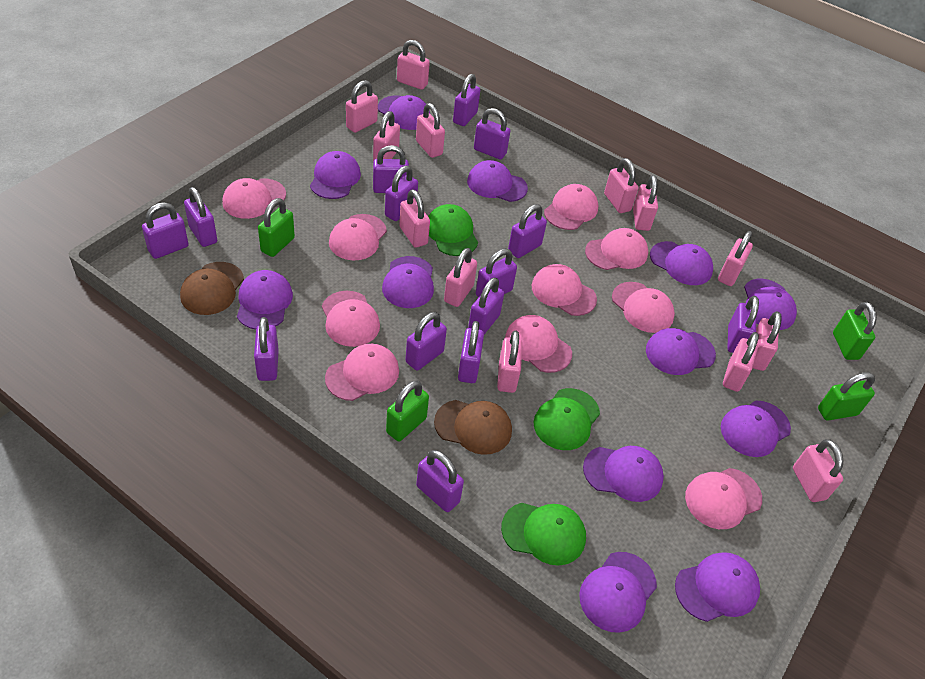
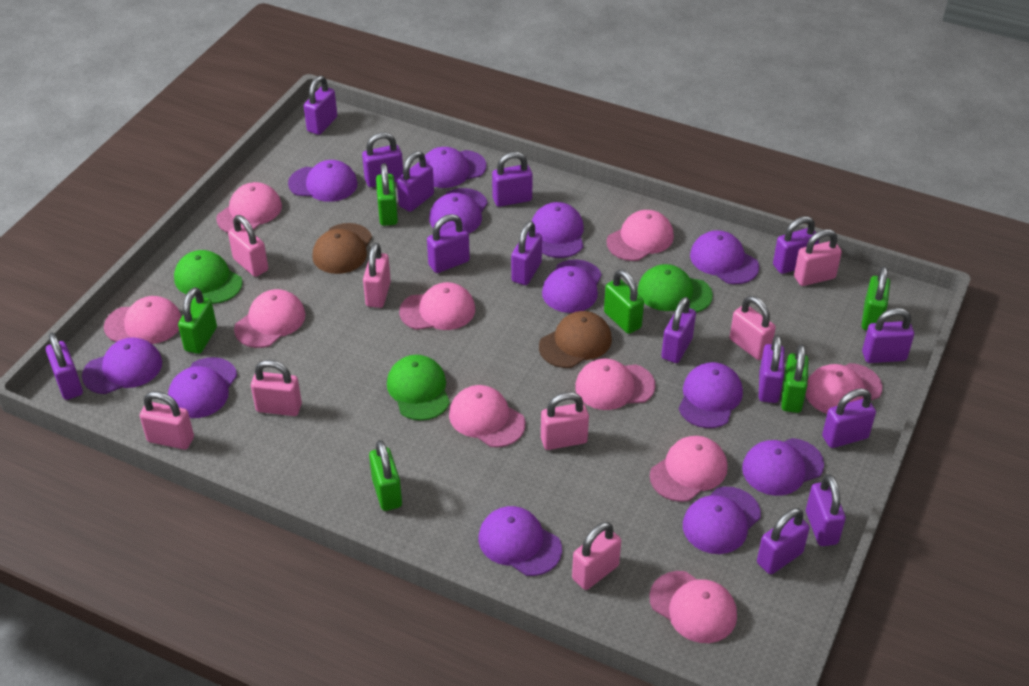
green padlock: [258,198,295,257] [386,380,429,442] [818,372,875,421] [833,302,877,360] = 4 -> [178,287,217,354] [369,440,402,511] [376,163,398,226] [604,269,644,334] [781,345,809,413] [862,266,890,330] = 6
pink padlock: [346,80,378,133] [373,111,400,162] [397,40,430,90] [399,189,430,248] [416,103,445,158] [444,248,477,307] [497,330,522,393] [604,158,638,213] [633,175,658,231] [718,231,753,286] [723,332,759,392] [753,311,782,371] [793,439,844,502] = 13 -> [140,391,194,449] [228,215,268,277] [251,360,302,416] [363,243,391,308] [541,392,589,450] [572,522,621,590] [730,296,776,360] [794,229,842,286] = 8

